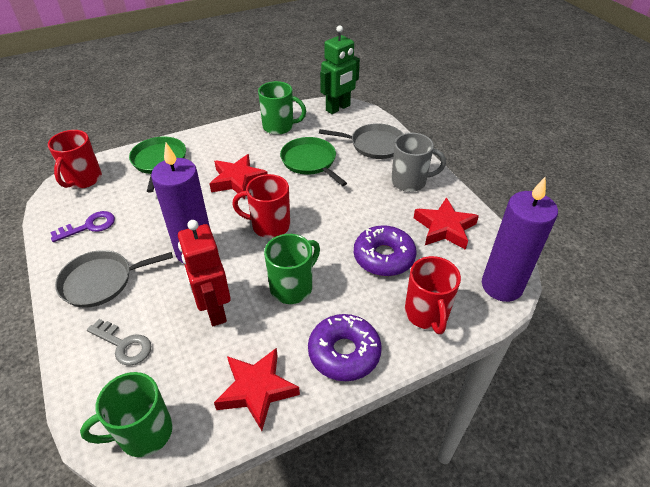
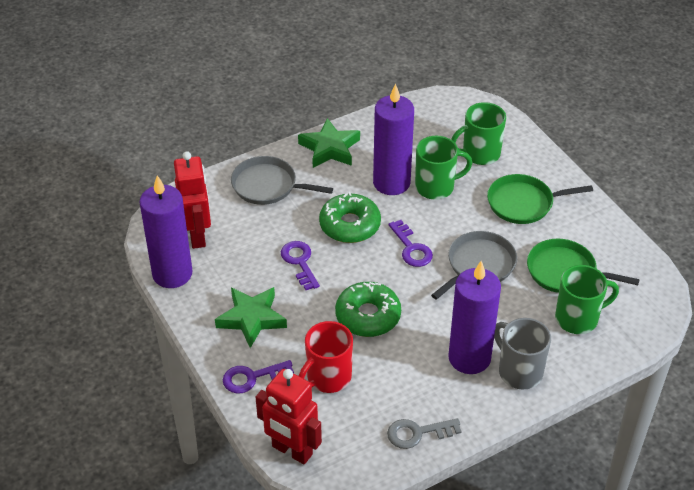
green donut: none = 0 -> [319,192,381,243] [335,282,401,337] = 2
green robot: [320,25,360,114] = 1 -> none = 0
green star: none = 0 -> [215,287,287,348] [298,118,360,168] = 2
purple candle: [151,143,210,263] [482,177,558,302] = 2 -> [139,175,193,288] [373,83,414,195] [448,261,501,374] = 3
purple donut: [308,314,382,381] [354,225,417,276] = 2 -> none = 0
purple key: [50,211,115,242] = 1 -> [223,360,294,393] [281,241,320,290] [388,220,433,267] = 3
red mug: [48,130,102,189] [232,174,290,238] [405,256,461,334] = 3 -> [299,321,353,393] = 1
red robot: [178,220,231,326] = 1 -> [174,151,211,249] [256,369,322,464] = 2
red star: [209,154,268,200] [214,348,300,431] [414,197,479,250] = 3 -> none = 0

